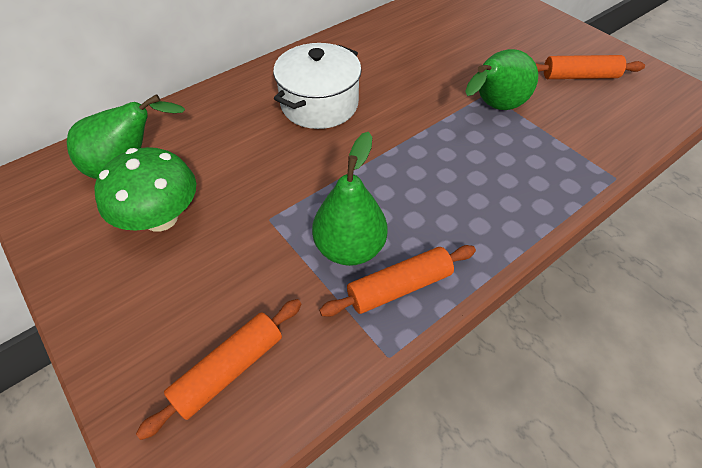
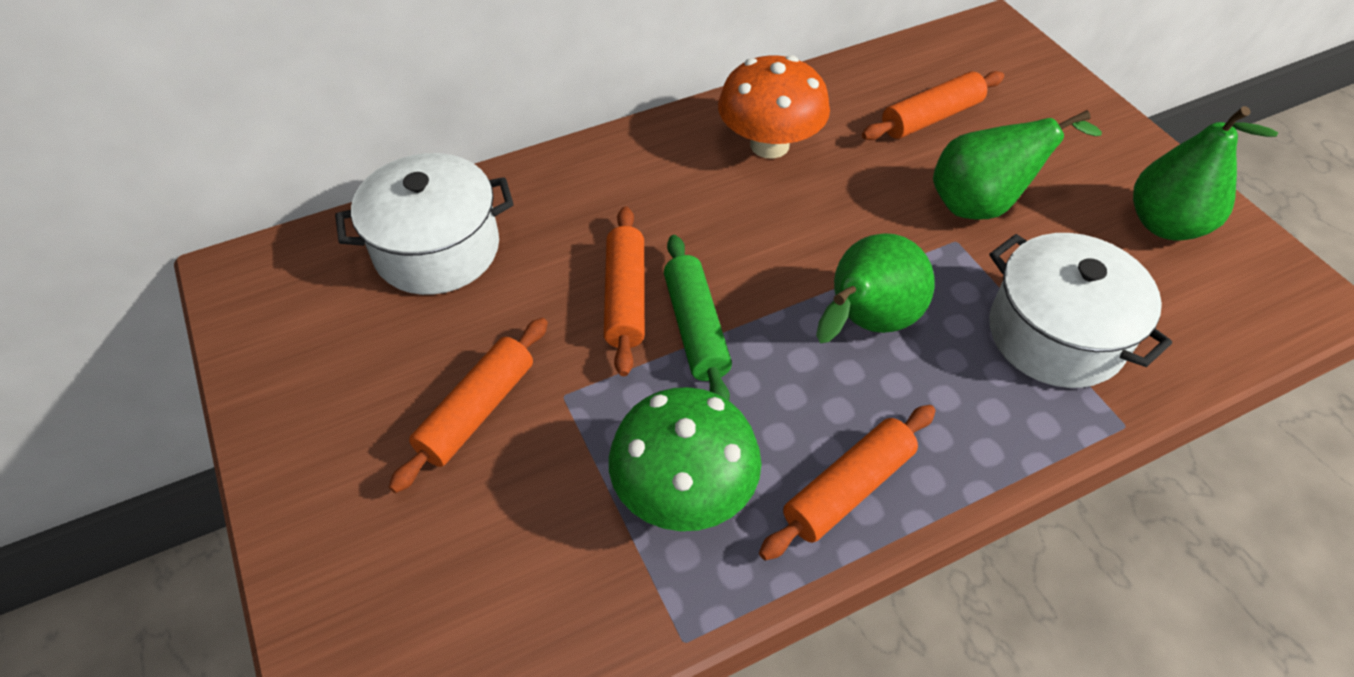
green rolling pin: none = 0 -> [664,235,732,401] = 1
orange mushroom: none = 0 -> [718,55,830,159] = 1
orange rolling pin: [136,299,301,440] [319,245,476,317] [536,55,645,79] = 3 -> [389,318,548,493] [604,206,645,376] [759,405,936,561] [862,71,1004,140] = 4
white pot: [273,43,362,129] = 1 -> [335,153,514,295] [989,233,1172,388] = 2

